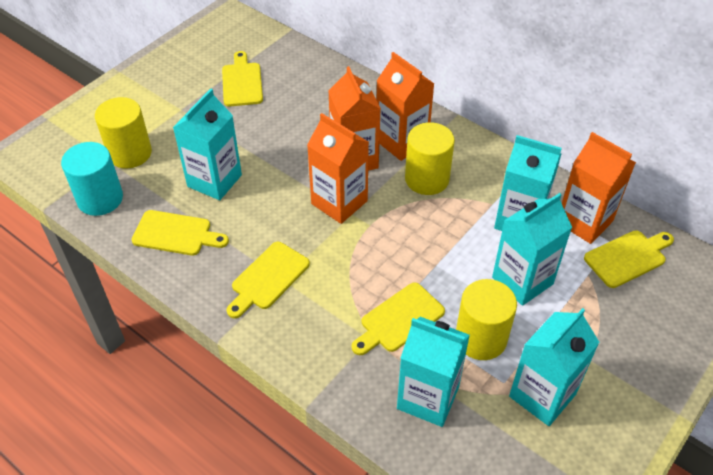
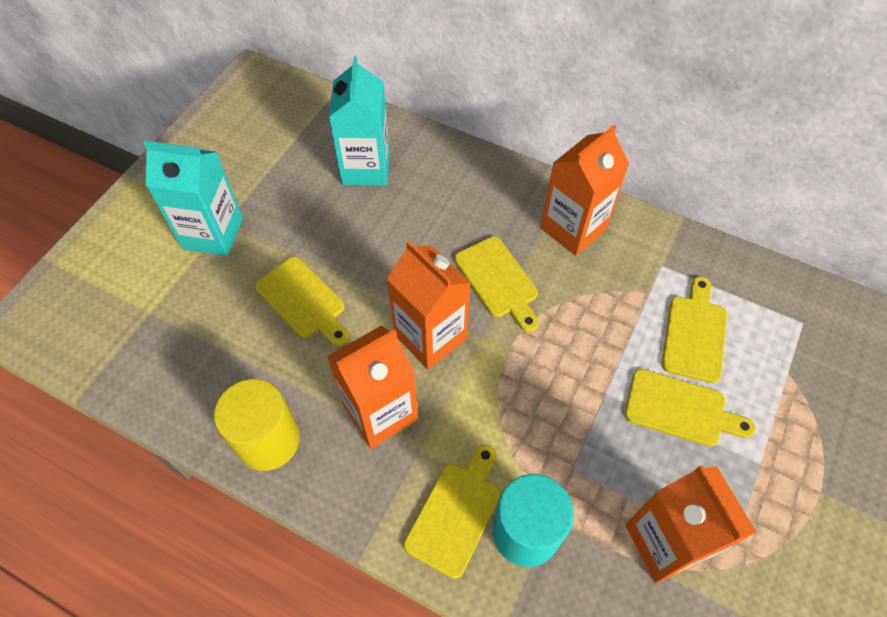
turquoise carton: [173,89,242,200] [397,317,470,427] [492,193,572,306] [494,135,562,231] [509,308,600,426] = 5 -> [143,141,243,256] [329,56,390,186] = 2
yellow cylinder: [95,97,152,168] [405,122,455,195] [456,279,517,360] = 3 -> [214,379,300,471] = 1

